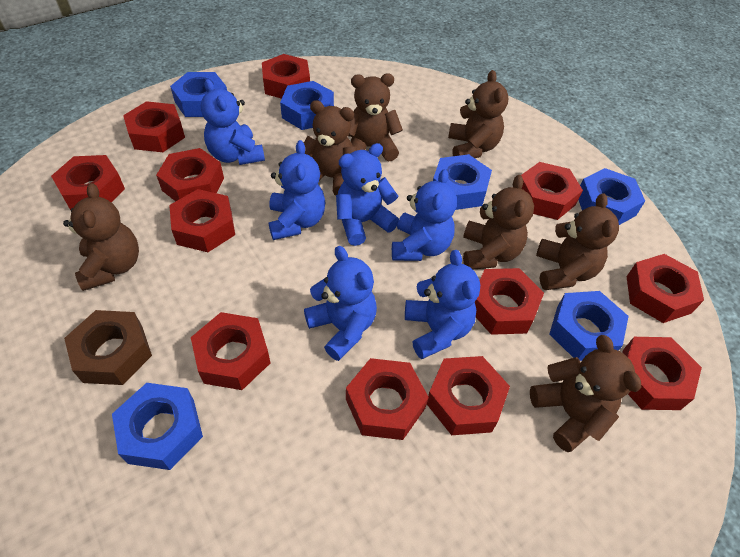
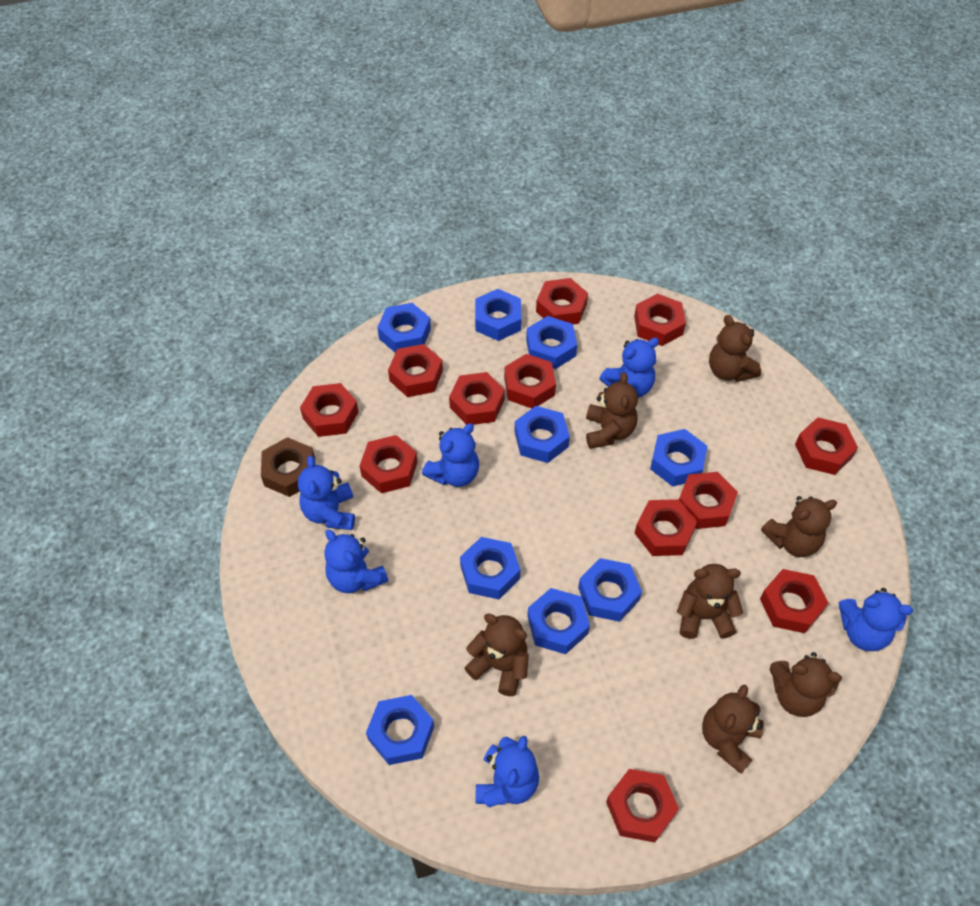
blue nut: [112,383,203,470] [170,72,227,117] [280,81,334,130] [433,154,492,210] [549,291,629,361] [579,168,645,225] = 6 -> [366,695,434,765] [377,303,431,353] [460,537,521,599] [475,289,522,341] [514,406,570,463] [526,316,577,369] [527,588,590,654] [578,558,642,622] [650,429,707,487] = 9

